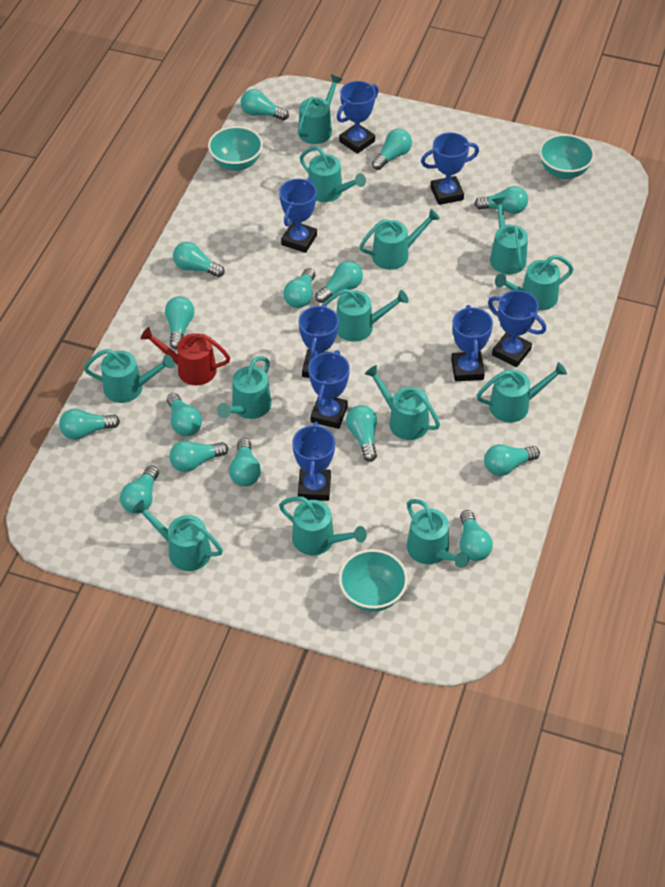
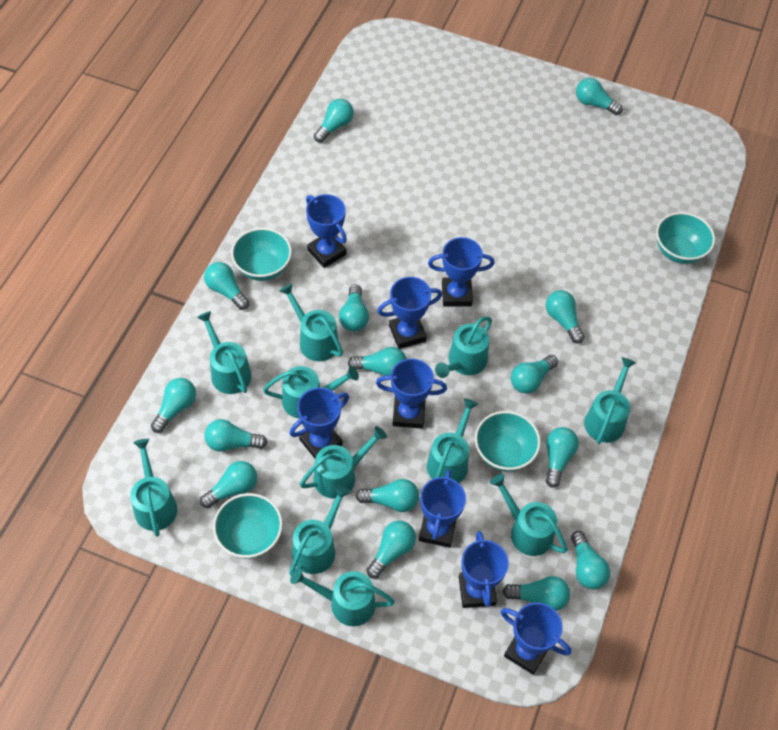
red watering can: [141,327,230,385] = 1 -> none = 0
turquoise bowl: [208,126,263,171] [339,549,408,612] [539,134,595,179] = 3 -> [213,493,283,559] [231,228,292,281] [475,411,541,472] [656,212,715,264] = 4
turquoise watering can: [84,349,174,403] [132,500,223,571] [217,356,272,419] [279,496,367,555] [298,75,343,144] [300,146,366,202] [323,289,408,342] [359,209,440,270] [365,365,440,440] [407,499,469,568] [476,362,567,423] [490,197,528,274] [495,255,574,310] = 13 -> [130,439,177,537] [197,311,251,394] [263,366,359,419] [280,283,343,361] [289,485,351,576] [290,568,395,626] [300,426,387,498] [427,398,478,483] [435,316,492,378] [490,474,568,556] [584,357,636,444] = 11

